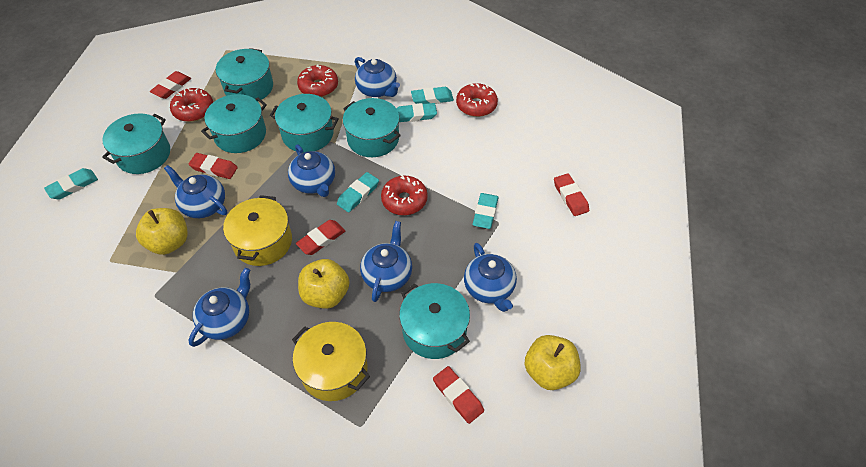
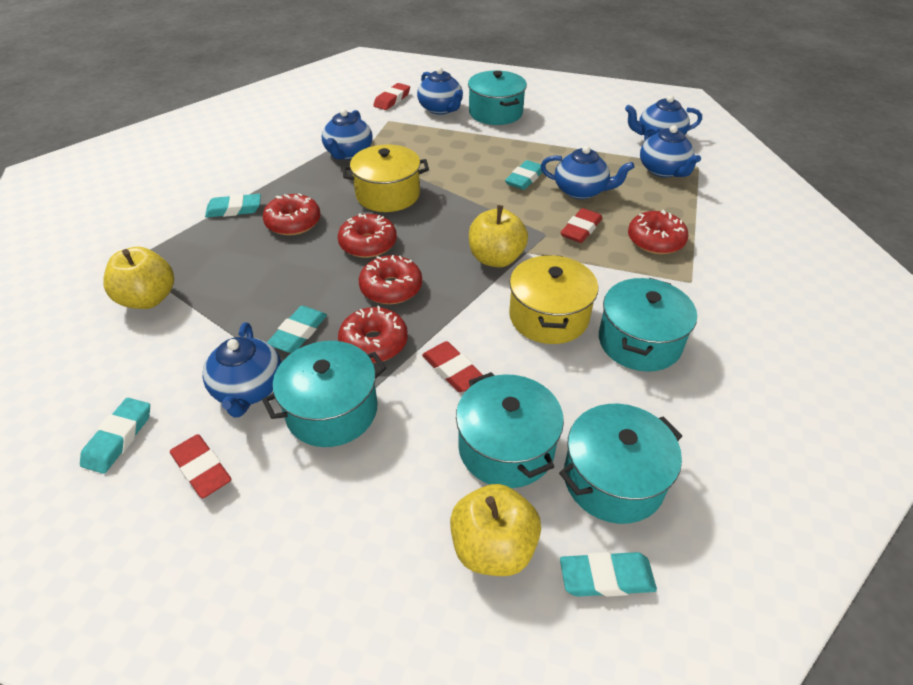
red donut: [170,88,213,122] [297,64,338,97] [381,175,428,215] [456,83,498,117] = 4 -> [263,193,321,236] [338,213,397,258] [338,306,408,363] [359,255,422,304] [628,210,689,254] = 5
red eraser: [150,71,191,99] [188,153,238,179] [296,220,345,255] [433,366,484,424] [554,173,589,216] = 5 -> [170,434,231,498] [373,83,410,110] [422,341,483,392] [560,208,602,243] = 4
turquoise pot: [102,113,170,174] [201,94,267,153] [216,48,273,100] [270,94,339,153] [343,98,401,157] [399,283,470,359] = 6 -> [262,341,386,447] [456,372,564,488] [468,70,527,125] [559,404,682,524] [599,278,697,372] = 5

